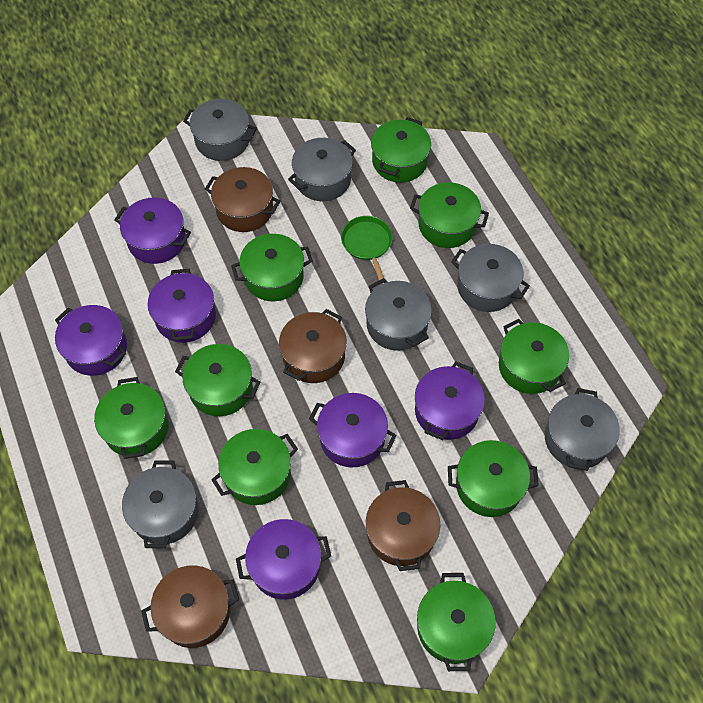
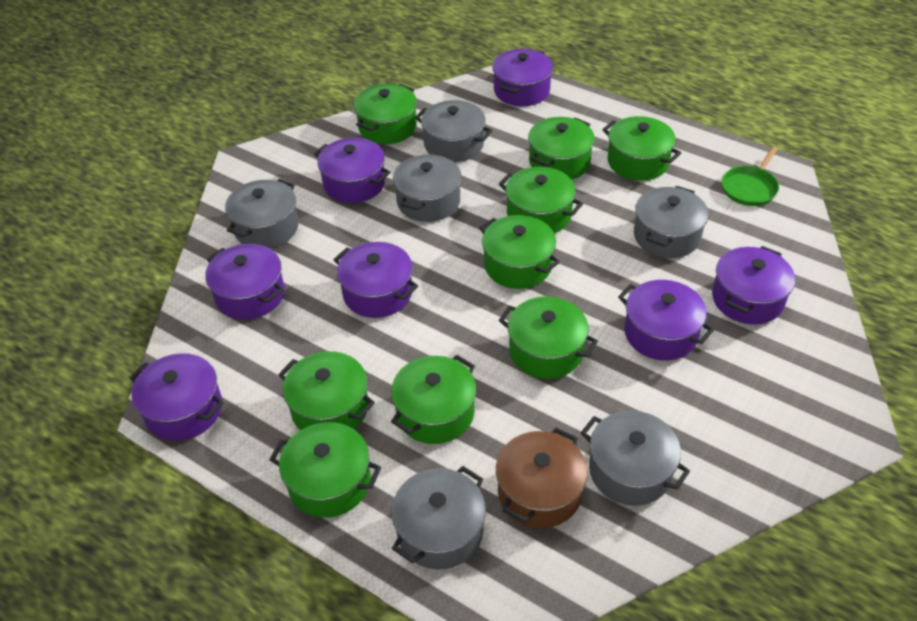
brown pot: [141,565,239,648] [205,167,280,232] [279,309,347,383] [366,480,440,571] = 4 -> [496,428,588,528] = 1
purple pot: [55,305,127,376] [114,197,191,264] [148,269,216,343] [236,519,331,600] [309,393,397,467] [415,361,485,440] = 6 -> [129,353,224,441] [205,244,285,320] [314,138,390,203] [333,242,418,318] [492,49,553,106] [618,280,714,361] [712,246,795,325] = 7

